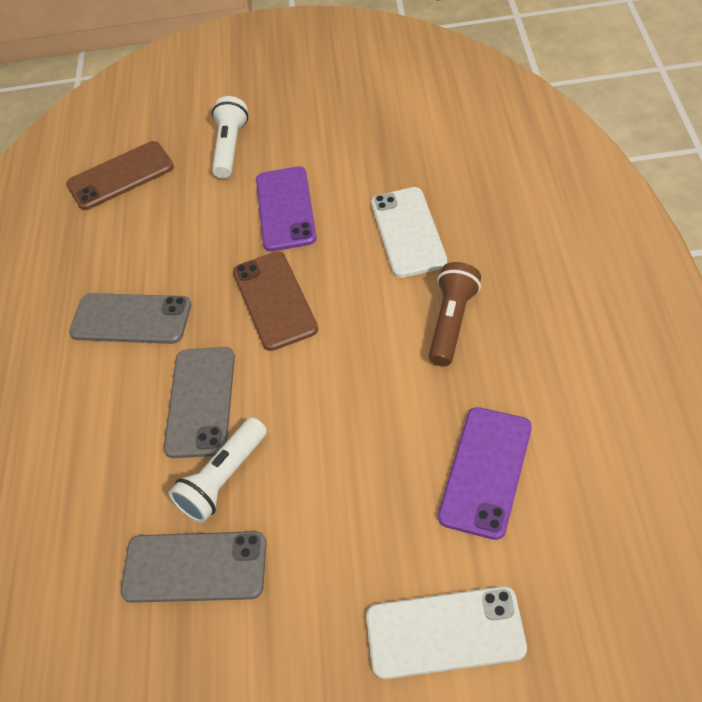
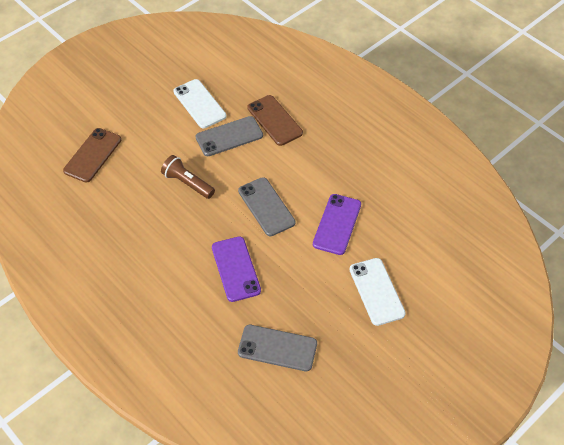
white flashlight: [168,417,267,523] [212,96,248,179] = 2 -> none = 0

